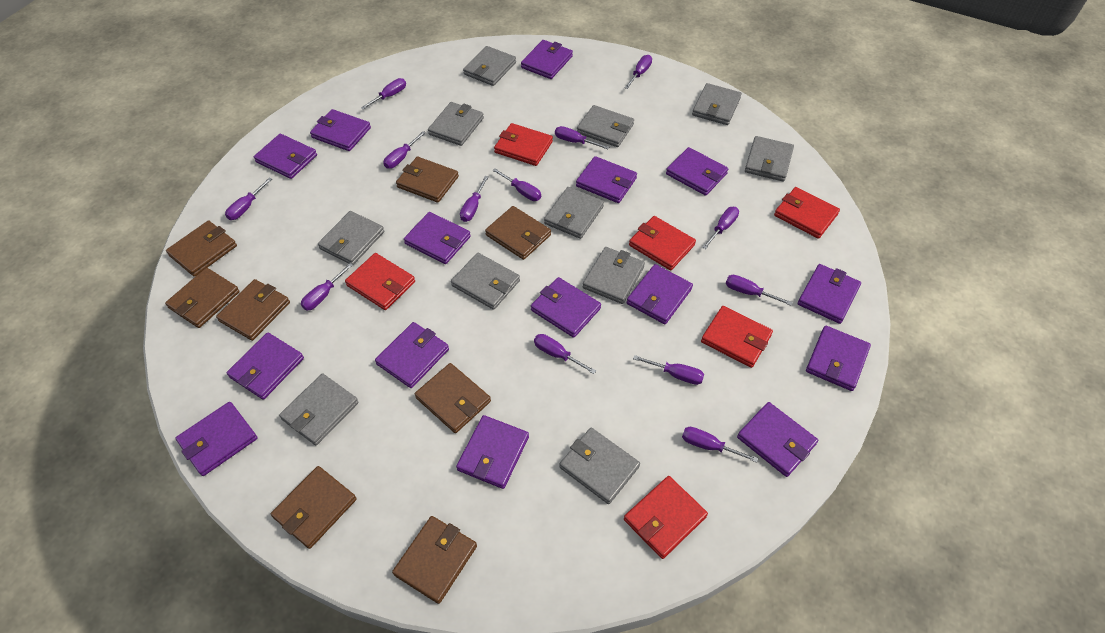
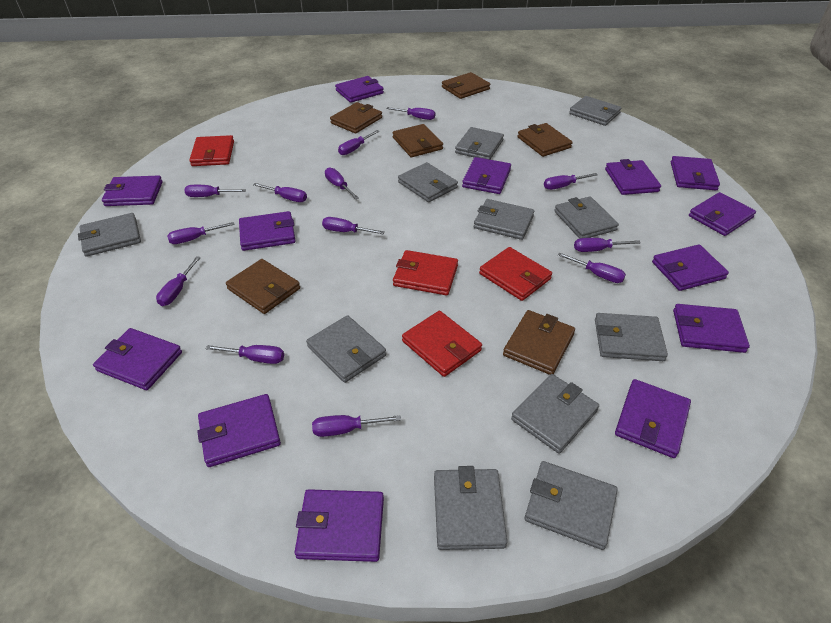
brown wallet: [165,268,240,328] [166,221,237,277] [216,279,290,341] [271,466,357,549] [392,516,477,604] [396,157,459,203] [415,363,491,433] [485,206,551,260] = 8 -> [226,259,300,314] [330,102,382,133] [392,124,443,157] [442,72,490,99] [503,310,575,375] [517,123,573,157] = 6
purple wallet: [176,402,258,476] [227,332,304,400] [254,134,317,179] [310,109,371,151] [375,322,449,388] [404,212,471,264] [456,415,529,489] [521,40,573,79] [531,277,601,338] [576,156,637,203] [627,264,693,324] [666,147,728,196] [737,402,818,477] [798,264,861,324] [806,326,871,391] = 15 -> [93,328,182,390] [102,175,163,206] [197,394,281,467] [239,211,295,251] [295,489,384,562] [335,76,384,103] [462,157,511,194] [605,159,661,195] [615,379,691,458] [652,244,729,291] [671,156,720,190] [673,304,750,353] [689,192,756,236] = 13
red wallet: [345,253,415,310] [494,123,553,166] [624,476,708,559] [629,216,696,270] [701,306,773,368] [774,187,840,239] = 6 -> [189,135,234,166] [393,250,458,295] [402,311,482,377] [479,247,552,301] = 4

